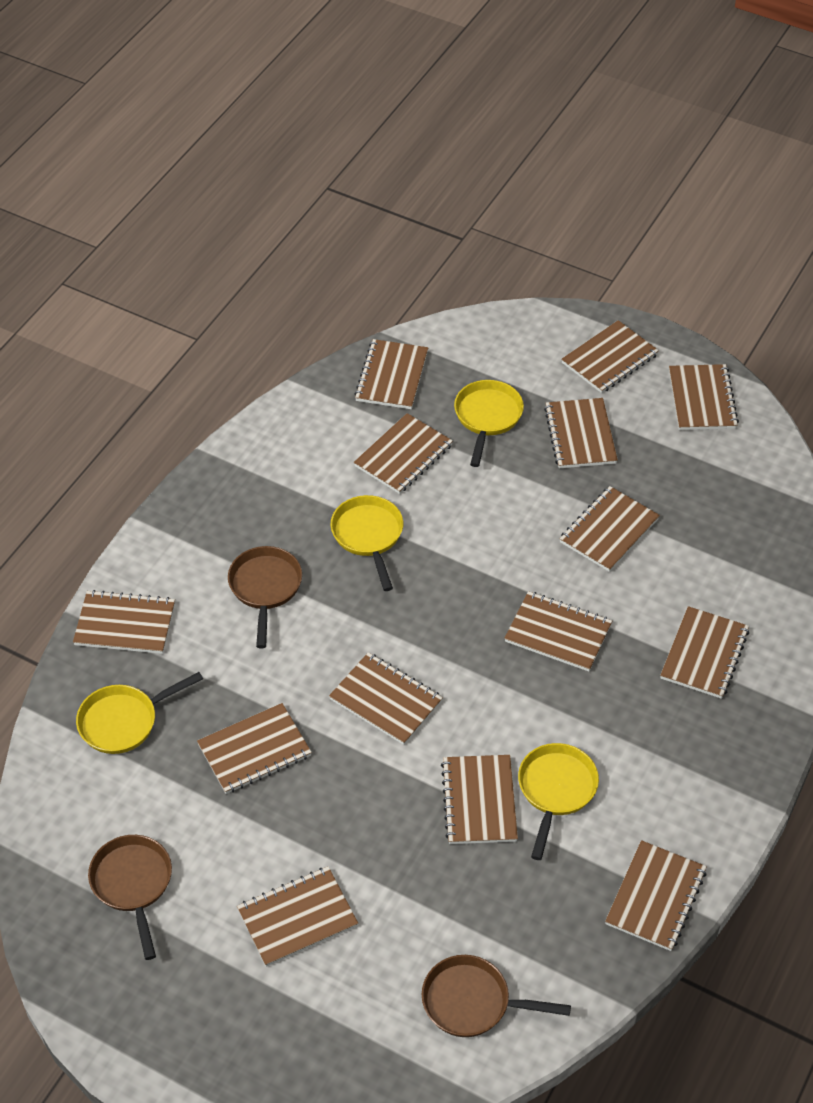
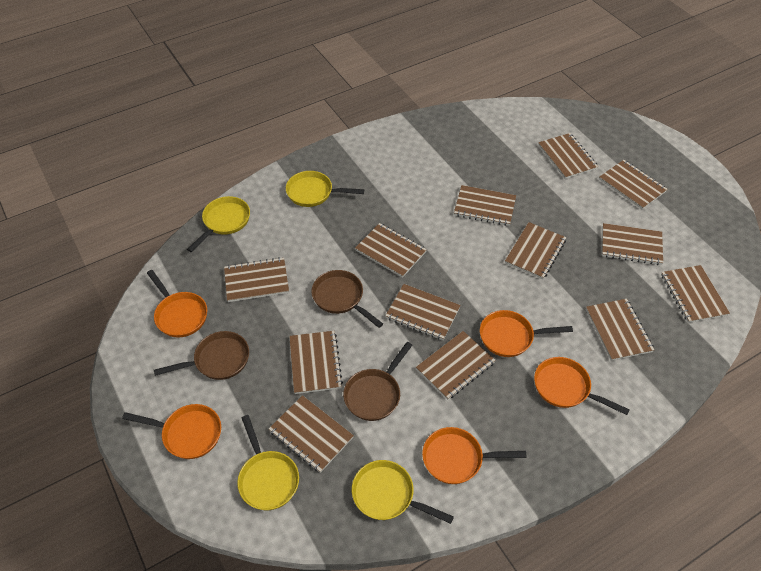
brown notebook: [73,590,175,654] [197,703,312,794] [237,866,358,967] [329,652,443,745] [354,339,428,409] [354,413,453,494] [441,755,518,844] [504,591,612,671] [544,398,618,468] [560,486,660,572] [561,320,659,393] [605,840,707,951] [660,606,749,699] [669,364,739,430] = 14 -> [224,257,289,302] [269,395,354,473] [289,331,343,394] [355,223,427,278] [385,284,461,340] [416,331,496,400] [454,185,516,226] [505,222,567,279] [538,133,598,179] [586,299,654,361] [599,160,667,209] [602,223,663,265] [661,265,730,323] = 13
orange pan: none = 0 -> [122,404,221,459] [147,270,207,337] [422,427,527,484] [480,310,573,357] [534,357,630,415] = 5

